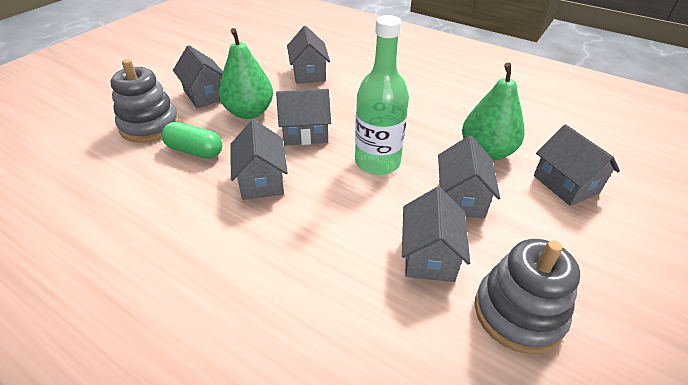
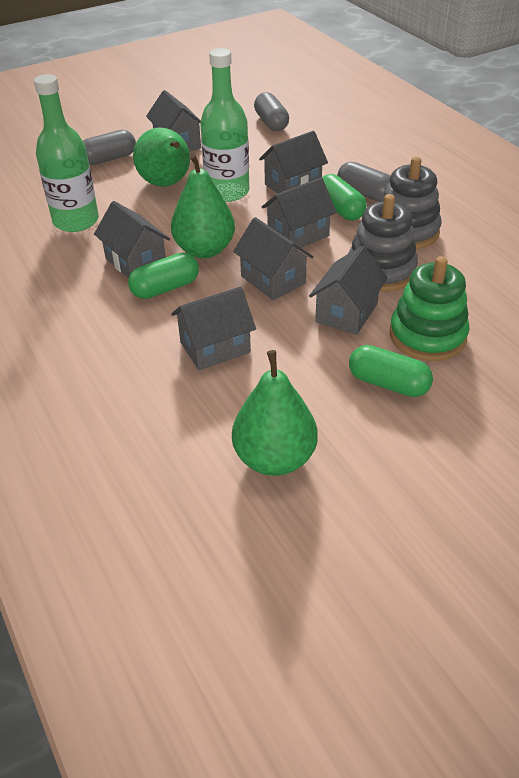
green bottle: [355,15,409,175] = 1 -> [34,74,99,232] [200,48,249,202] = 2
green capsule: [162,122,222,159] = 1 -> [128,253,199,299] [322,174,367,220] [349,345,433,397] = 3
green pear: [219,28,273,119] [462,63,525,161] = 2 -> [133,128,190,186] [171,154,235,258] [232,350,318,476] = 3
green stacking toy: none = 0 -> [390,256,470,361] = 1
grey capsule: none = 0 -> [83,130,136,165] [254,92,289,131] [337,162,390,202] = 3

